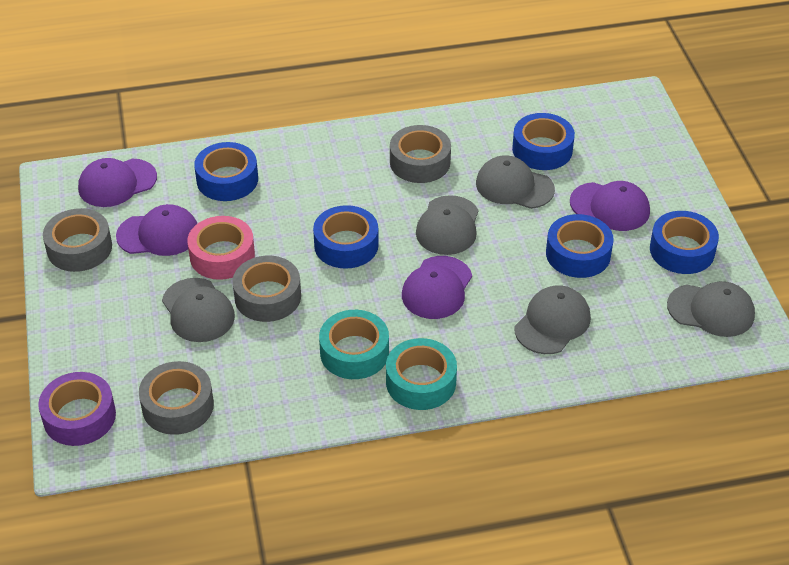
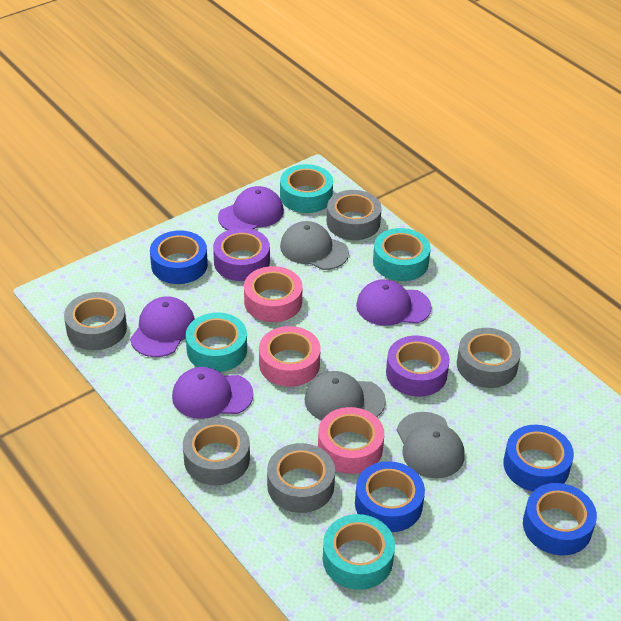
blue tape: [194,142,258,201] [313,205,379,269] [512,113,575,170] [546,214,614,278] [650,211,719,274] = 5 -> [150,230,208,284] [355,461,425,532] [503,425,574,491] [523,483,597,555] = 4
grey cap: [162,278,235,342] [416,195,479,255] [476,155,555,209] [514,285,591,354] [667,281,755,337] = 5 -> [280,221,349,270] [304,371,386,420] [397,412,465,479] = 3
grey tape: [43,208,112,272] [139,361,214,435] [233,255,301,322] [390,125,451,183] = 4 -> [64,292,127,350] [183,418,250,485] [267,443,335,513] [327,190,382,240] [457,328,521,388] = 5
pink tape: [187,216,255,280] = 1 -> [244,266,303,322] [259,326,321,387] [318,407,384,474] = 3
purple tape: [38,372,116,446] = 1 -> [213,228,270,281] [386,336,450,397] = 2
turquoise tape: [319,310,389,379] [386,338,457,410] = 2 -> [186,313,247,372] [280,164,333,213] [323,514,395,590] [373,228,431,281] = 4

